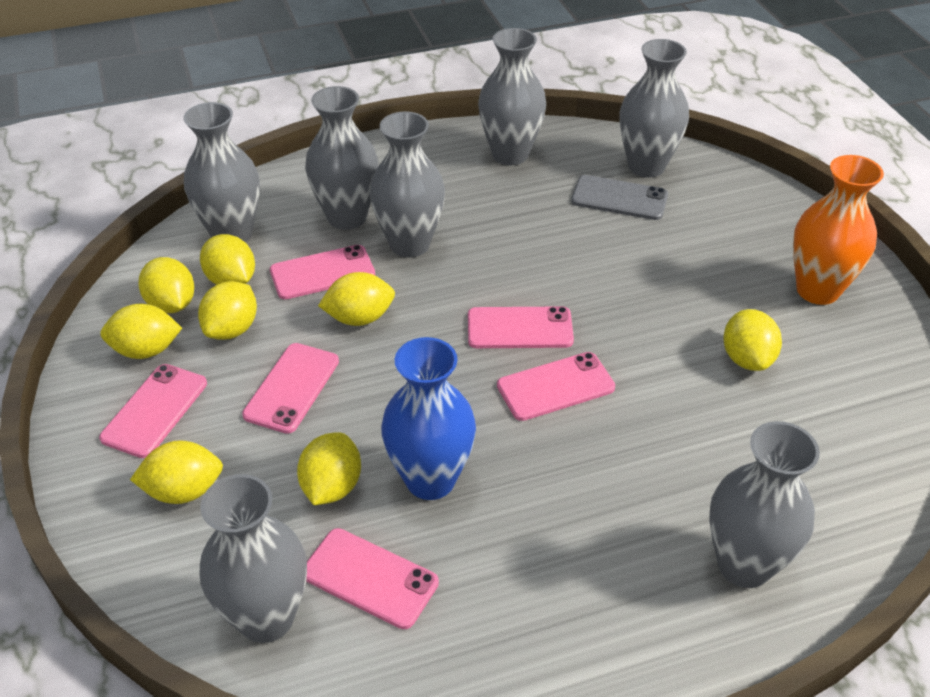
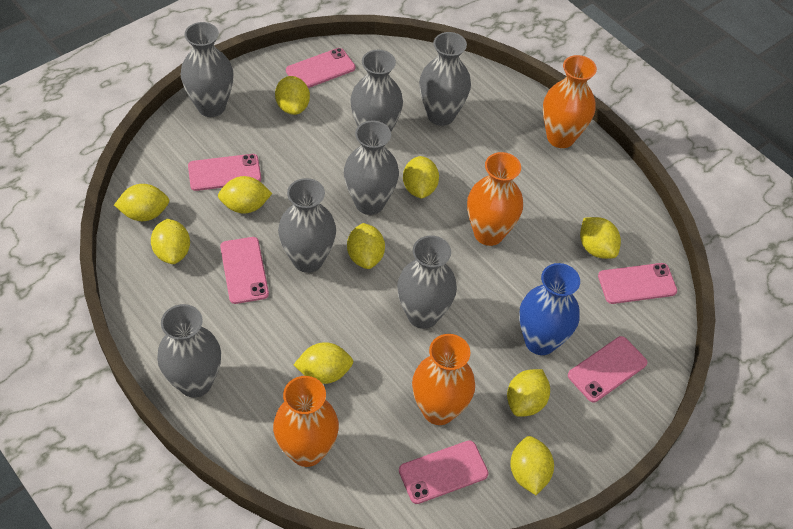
grey phone: [571,175,668,220] = 1 -> none = 0
orange vase: [793,155,884,305] = 1 -> [273,376,339,467] [412,334,475,425] [467,152,523,246] [543,55,597,148] = 4
yellow lemon: [100,304,182,359] [130,440,223,504] [138,257,194,313] [198,281,257,340] [200,234,255,285] [297,432,361,505] [318,272,395,326] [723,309,782,371] = 8 -> [114,184,169,221] [151,219,190,264] [218,176,272,213] [275,76,310,115] [294,342,353,384] [347,223,385,269] [403,156,439,199] [507,369,550,417] [510,436,554,495] [580,217,621,259] = 10

